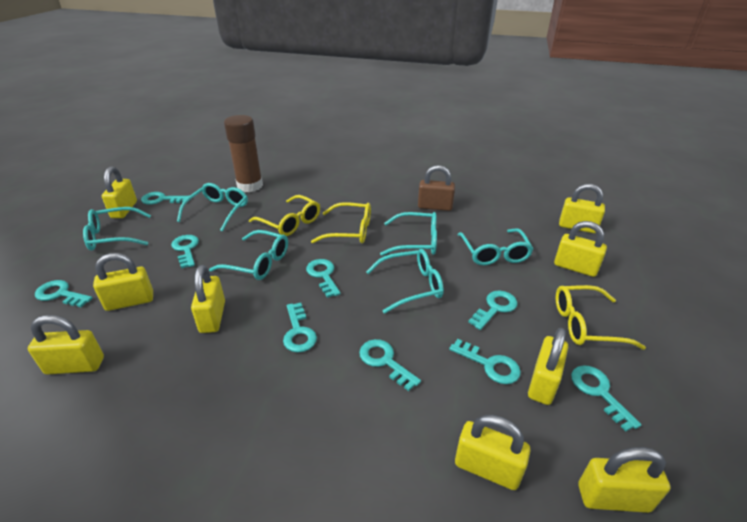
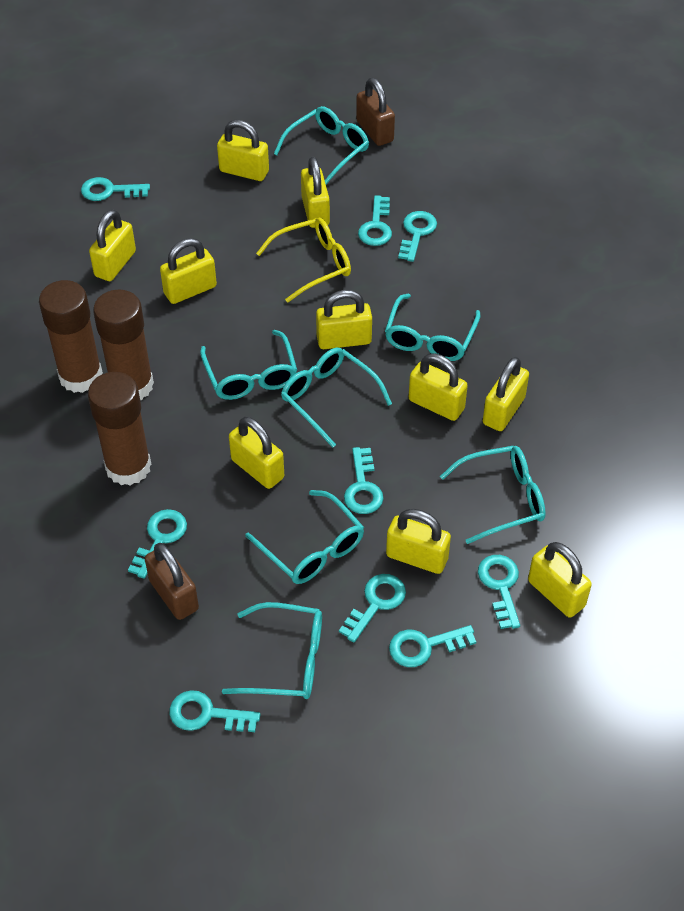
brown glue stick: [224,115,263,192] = 1 -> [39,280,103,393] [88,372,151,485] [93,289,154,400] = 3
brown padlock: [418,165,455,211] = 1 -> [145,543,199,620] [356,78,395,146] = 2
turquoise glasses: [83,207,151,251] [177,183,248,232] [209,230,288,280] [366,249,444,314] [380,212,437,256] [457,228,533,265] = 6 -> [200,330,297,400] [222,602,322,699] [245,490,364,584] [274,106,369,184] [281,347,392,448] [385,294,481,361] [440,446,546,544] = 7
yellow glasses: [249,195,320,236] [311,202,371,243] [556,285,646,350] = 3 -> [256,217,351,303] = 1
yellow padlock: [28,315,104,375] [93,253,153,311] [102,167,137,218] [191,265,225,333] [455,415,531,490] [528,328,568,405] [554,221,607,277] [559,184,605,233] [579,447,671,513] = 9 -> [89,210,136,281] [160,238,217,304] [217,120,269,181] [229,417,284,489] [301,157,330,228] [316,290,372,349] [386,509,451,574] [409,353,468,421] [483,357,529,431] [528,542,592,618] = 10

